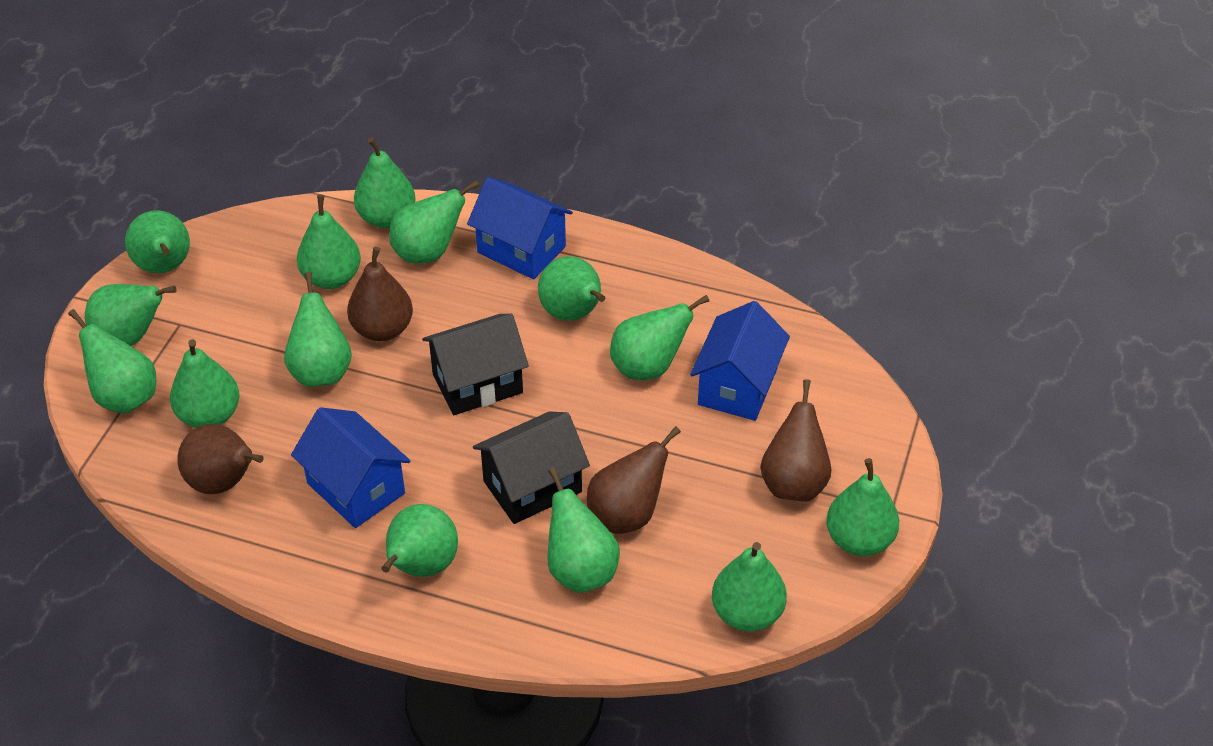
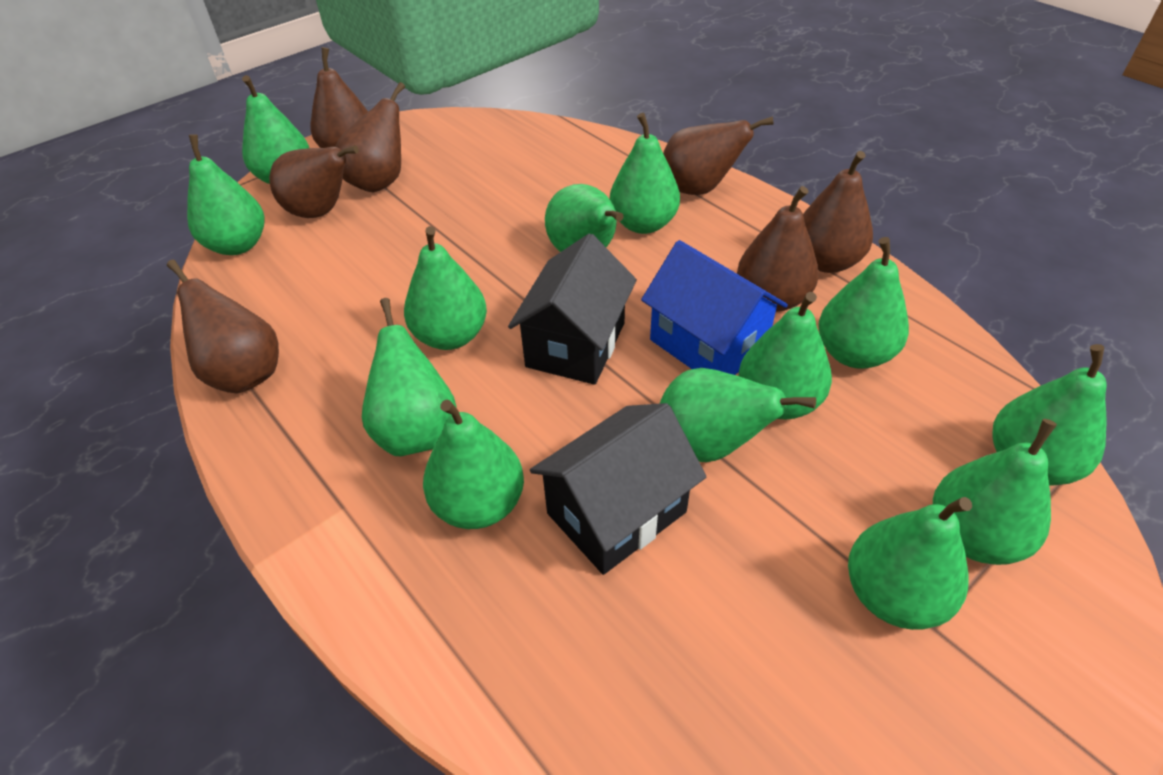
blue house: [291,407,411,528] [467,177,573,279] [690,301,790,421] = 3 -> [641,240,788,375] = 1
brown pear: [177,424,264,494] [347,247,413,341] [587,426,681,534] [760,379,831,502] = 4 -> [167,260,279,393] [269,145,359,218] [310,47,368,148] [335,82,405,192] [663,116,774,195] [737,186,819,312] [803,151,873,273] = 7
green pear: [68,309,156,414] [85,284,177,346] [125,210,190,273] [170,339,240,428] [284,272,352,387] [297,195,361,289] [354,138,415,228] [381,504,458,577] [389,180,479,264] [538,256,605,321] [547,467,620,593] [610,295,709,380] [712,542,787,632] [826,458,899,556] = 14 -> [187,134,264,255] [242,75,309,184] [362,298,456,456] [404,226,487,350] [423,399,524,529] [545,184,624,252] [610,113,680,234] [660,368,816,462] [739,292,832,419] [818,237,909,369] [848,497,972,630] [933,419,1057,565] [992,344,1107,486] = 13

